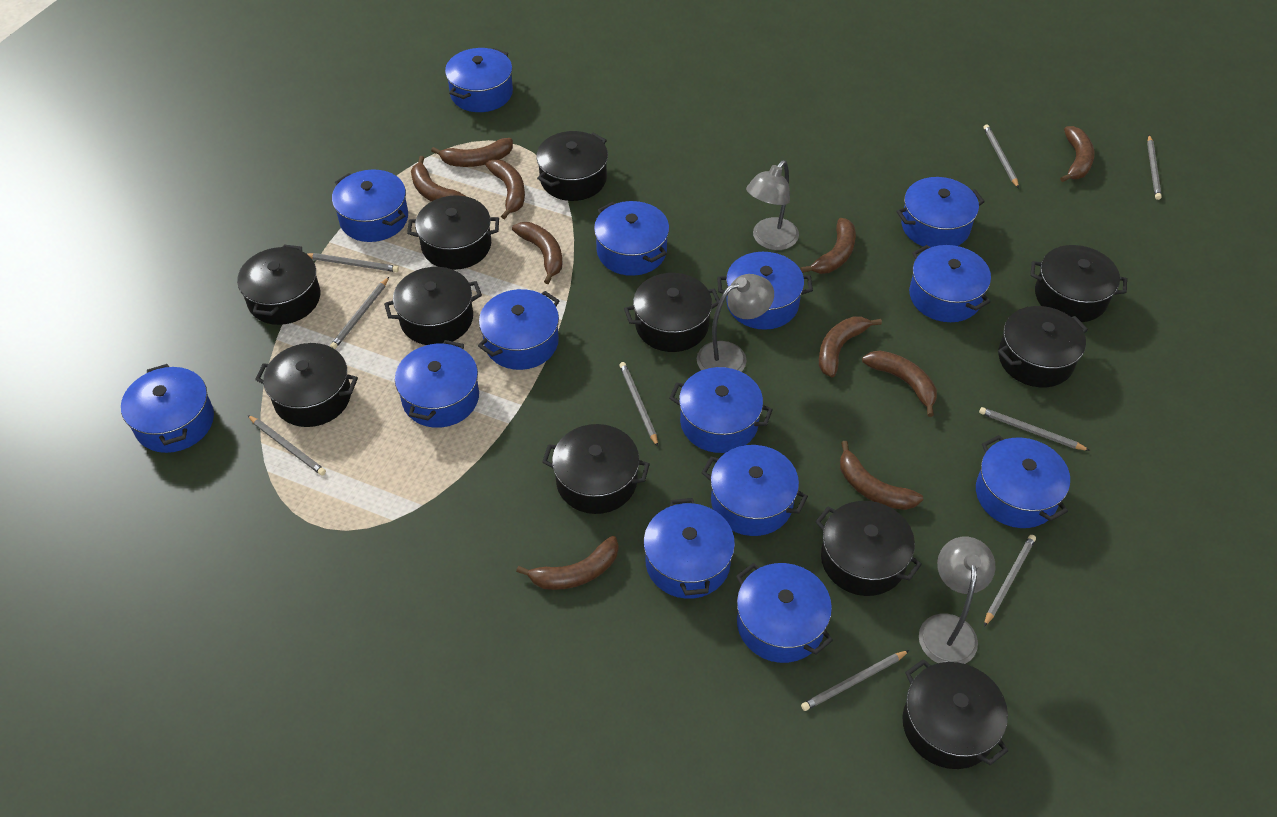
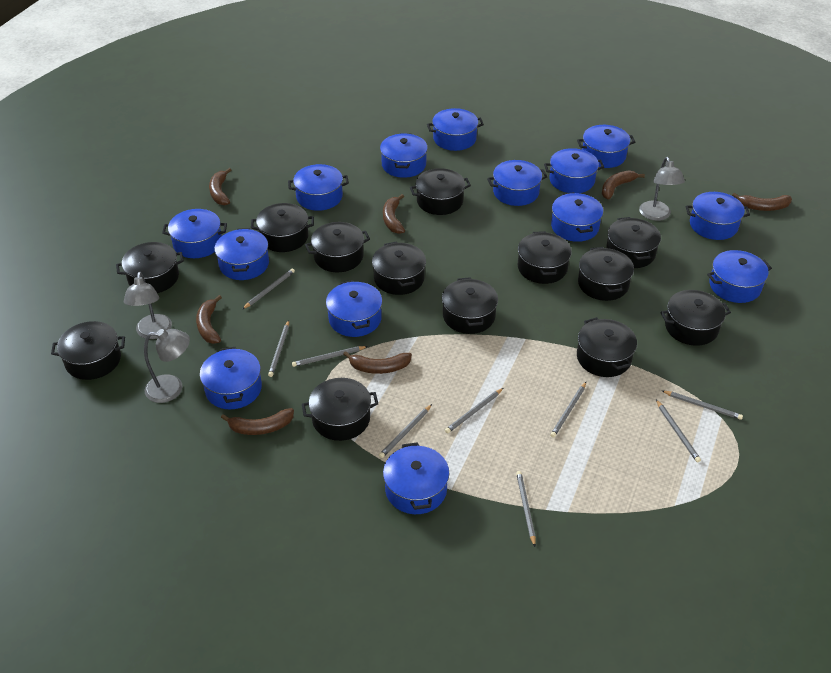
black pot: [237,245,320,325] [255,343,358,427] [384,267,482,345] [407,195,499,270] [536,131,608,201] [542,424,650,514] [624,273,720,352] [815,501,922,596] [902,659,1008,769] [998,306,1088,387] [1030,245,1127,322] = 11 -> [51,321,125,380] [116,242,184,293] [251,203,314,252] [302,378,378,441] [305,222,370,272] [372,241,426,295] [410,168,471,215] [442,277,498,334] [518,231,572,284] [577,317,637,377] [578,247,634,301] [606,217,661,268] [660,290,731,346] = 13
brown banana: [411,156,467,202] [431,138,513,167] [485,159,525,219] [512,222,562,284] [516,536,619,590] [800,218,856,274] [819,316,882,377] [840,441,923,510] [862,350,937,417] [1060,126,1094,182] = 10 -> [196,295,222,344] [209,168,231,205] [221,408,294,435] [343,351,412,374] [383,194,405,234] [602,170,645,200] [732,193,792,211] = 7

